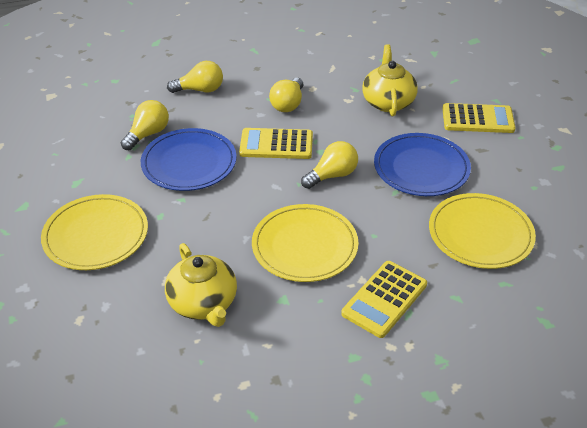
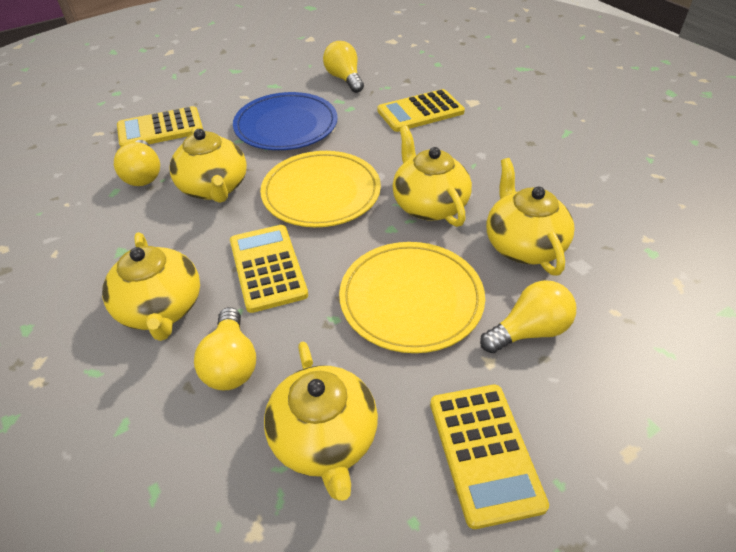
blue plate: [141,128,237,191] [374,133,471,196] = 2 -> [233,92,338,150] = 1
yellow calculator: [239,128,313,159] [341,261,427,338] [442,103,516,133] = 3 -> [117,106,203,147] [230,225,308,313] [377,89,465,132] [430,385,549,529] = 4
yellow plate: [41,194,148,270] [252,204,358,282] [429,193,536,269] = 3 -> [260,151,381,227] [339,242,485,353] = 2
yellow teapot: [165,243,237,327] [362,44,417,117] = 2 -> [102,232,200,341] [169,127,247,203] [264,342,378,501] [392,126,472,227] [486,158,575,276] = 5

